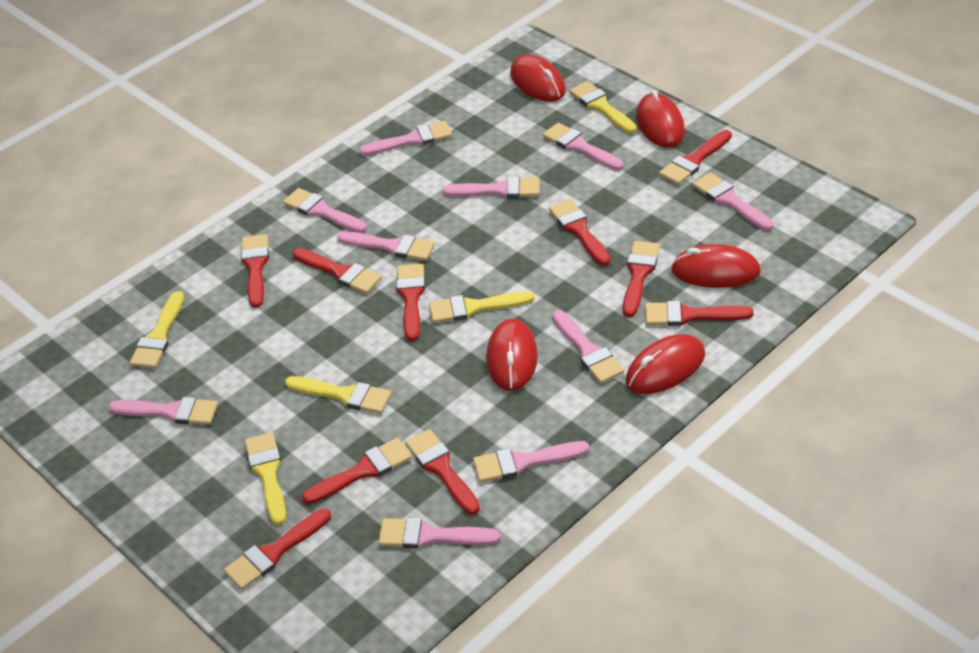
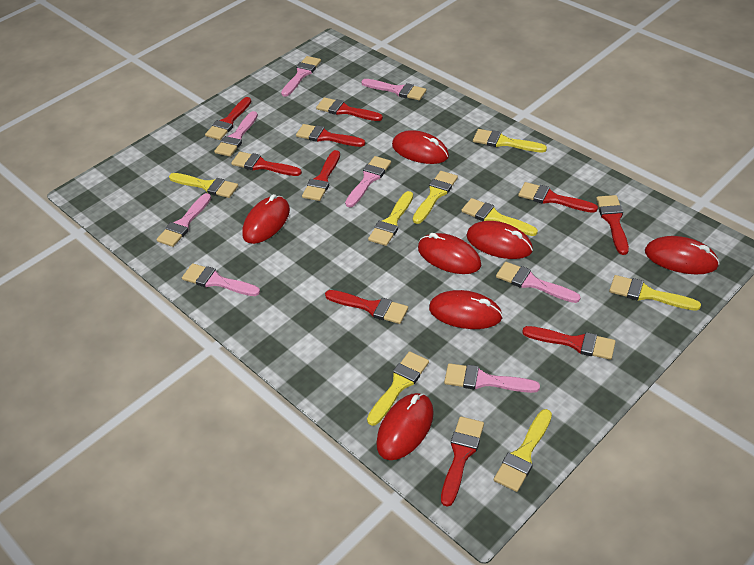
pink brush: [109,397,218,425] [283,188,367,233] [337,231,435,261] [359,121,452,155] [378,517,500,548] [443,176,540,198] [473,441,590,482] [543,123,623,170] [552,310,624,384] [692,172,774,230] = 10 -> [157,193,211,247] [182,263,260,296] [214,111,258,157] [281,56,321,97] [345,156,391,207] [361,79,426,100] [444,363,540,393] [496,262,581,303] = 8
red mouse: [486,319,538,391] [510,54,566,102] [626,334,705,394] [636,90,685,148] [671,244,761,288] = 5 -> [242,194,290,244] [376,393,434,460] [392,130,449,164] [418,233,481,274] [429,290,503,329] [466,221,533,259] [645,236,720,274] = 7
yellow brush: [130,291,184,368] [245,432,286,525] [285,376,391,414] [429,291,535,323] [569,81,637,133] = 5 -> [169,173,238,198] [367,351,429,426] [368,191,413,246] [413,171,458,224] [461,198,538,236] [473,129,547,152] [494,409,552,492] [609,275,701,311] = 8

